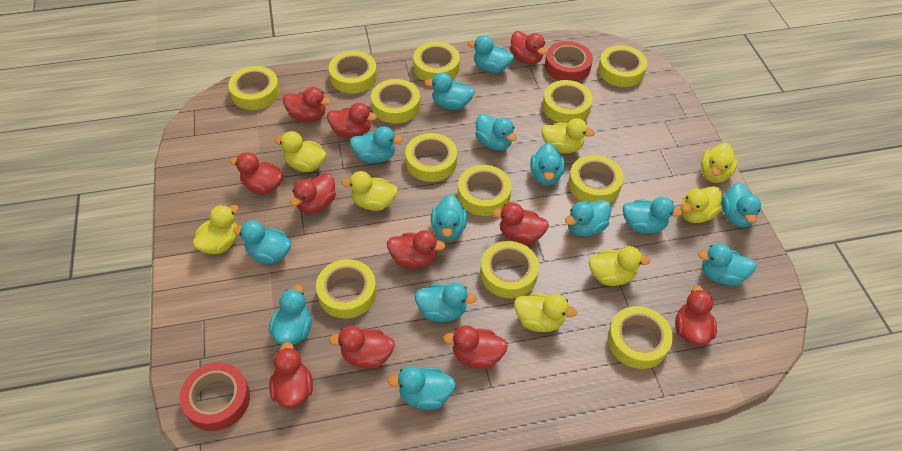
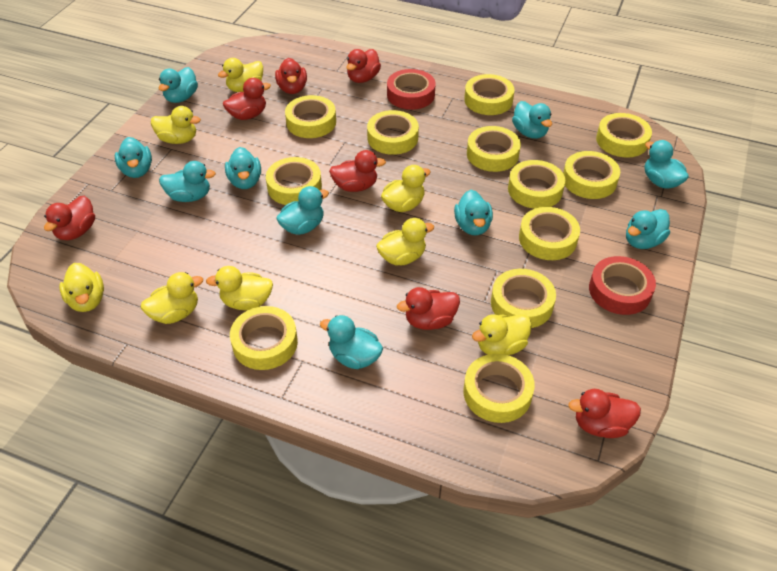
red duck: [230,152,283,194] [269,342,313,408] [283,87,331,122] [290,173,336,213] [327,103,377,138] [329,326,395,369] [387,230,445,268] [443,325,508,369] [492,202,549,244] [510,31,547,65] [675,285,717,345] = 11 -> [44,196,95,240] [223,78,271,120] [275,58,307,94] [329,150,386,192] [346,49,381,83] [397,287,460,330] [568,389,641,438] = 7
turquoise duck: [233,220,291,264] [269,285,312,345] [350,126,403,163] [388,366,456,410] [415,283,477,322] [424,72,475,110] [431,195,467,241] [468,35,514,73] [475,114,517,151] [530,143,565,186] [565,200,611,236] [623,197,682,233] [698,244,756,286] [721,182,761,228] = 14 -> [115,137,152,178] [159,67,198,103] [159,161,216,202] [225,147,261,189] [276,186,329,235] [320,315,383,369] [454,190,493,235] [512,101,552,139] [626,209,670,249] [645,140,689,189] = 10

